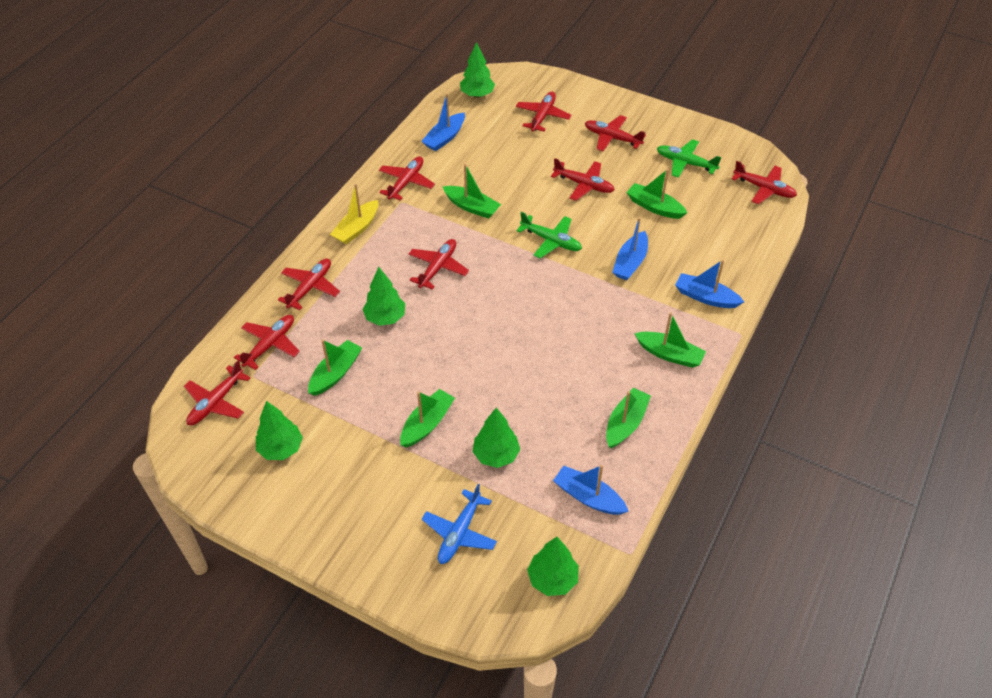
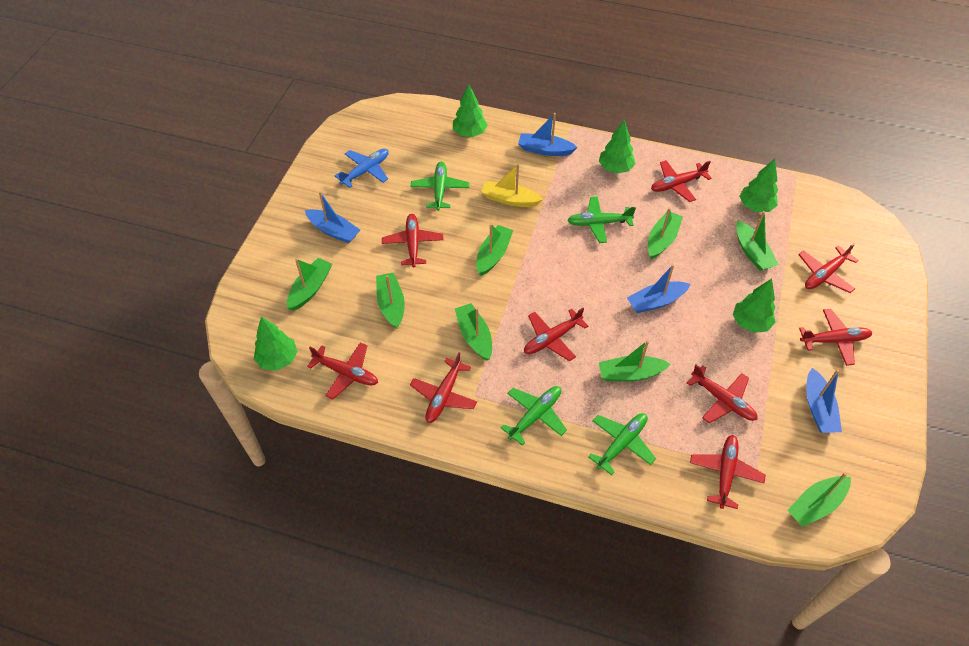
green boat: [308,340,362,396] [400,389,455,448] [443,164,501,218] [606,388,651,448] [626,169,687,219] [634,312,706,368] = 6 -> [287,258,332,311] [376,273,405,329] [455,303,492,361] [476,224,513,276] [599,340,671,381] [648,208,683,259] [736,211,779,271] [787,472,851,527] = 8
green plane: [516,212,582,258] [657,139,721,178] = 2 -> [410,162,469,211] [500,386,567,445] [567,196,636,243] [588,413,656,475] = 4

